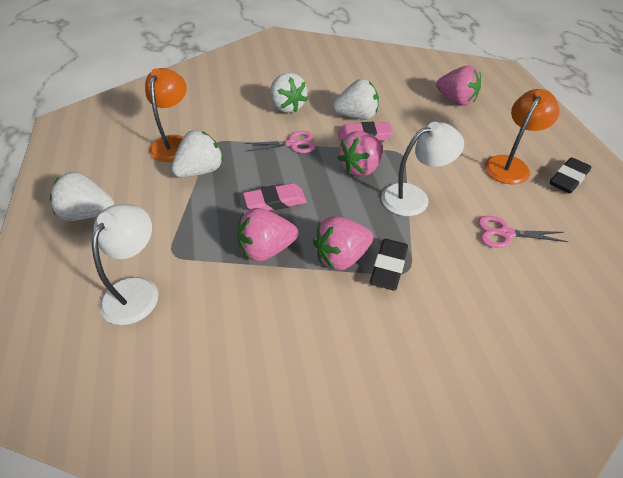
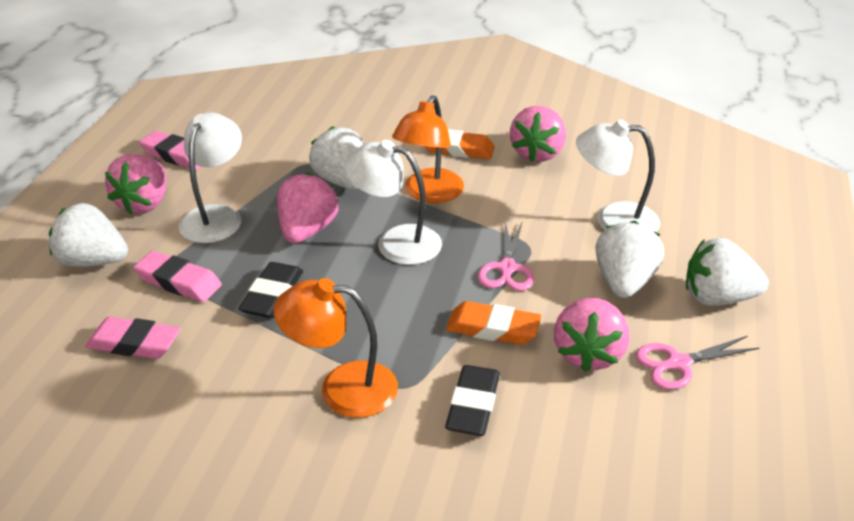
orange eraser: none = 0 -> [425,129,495,159] [446,301,541,345] = 2
pink eraser: [243,183,307,211] [338,122,393,143] = 2 -> [85,316,181,359] [134,251,222,302] [139,131,201,170] = 3
white lamp: [92,204,158,325] [381,122,464,216] = 2 -> [179,112,242,243] [344,140,442,265] [576,120,660,232] = 3

